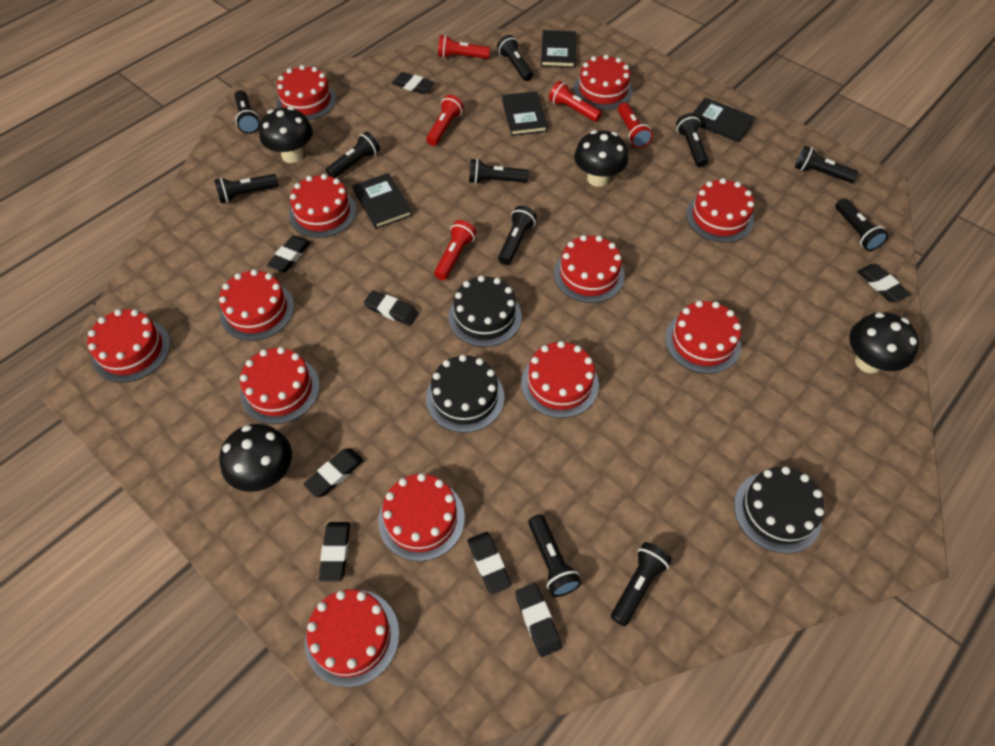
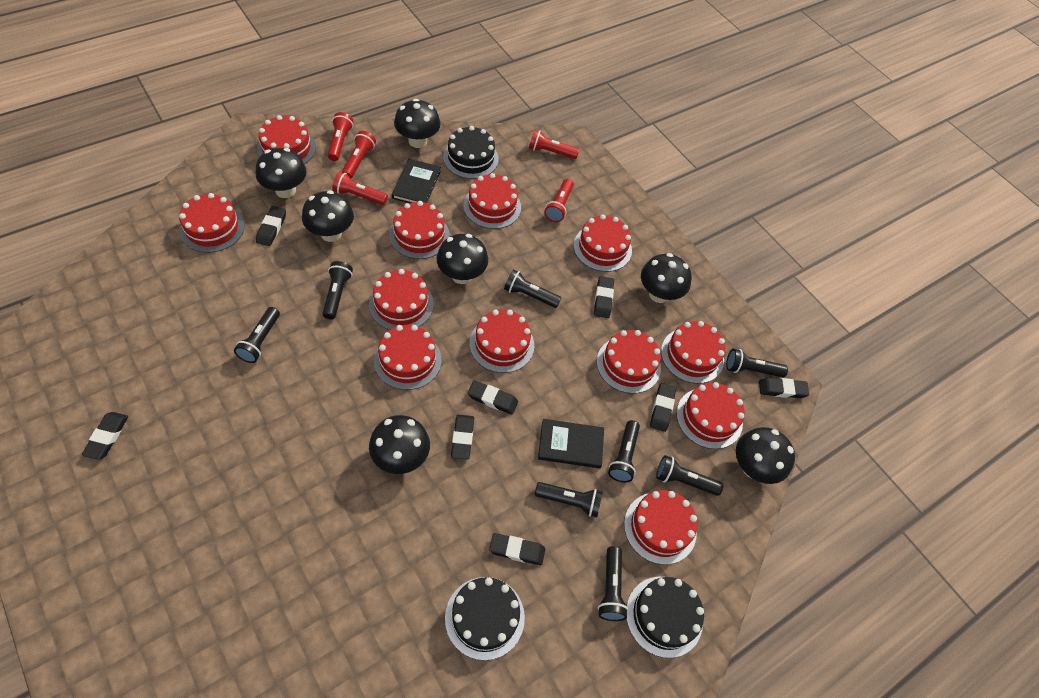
black book: [353,173,412,229] [502,91,548,136] [541,30,576,68] [693,98,755,143] = 4 -> [392,159,441,203] [538,419,604,468] = 2
black flashlight: [214,174,279,203] [235,90,260,134] [326,132,380,178] [469,158,528,184] [497,35,533,81] [498,206,537,265] [528,514,581,597] [611,542,672,626] [676,113,708,167] [795,146,859,183] [835,198,888,251] = 11 -> [234,307,280,363] [323,261,353,319] [504,269,561,308] [535,482,603,517] [598,546,628,621] [608,420,640,483] [656,455,723,496] [726,349,788,377] = 8
black mushroom: [219,424,292,492] [259,107,313,163] [574,130,628,187] [849,312,919,374] = 4 -> [256,148,307,198] [302,190,354,242] [369,415,430,474] [394,99,440,148] [437,234,488,284] [641,253,692,303] [736,427,795,484] = 7

